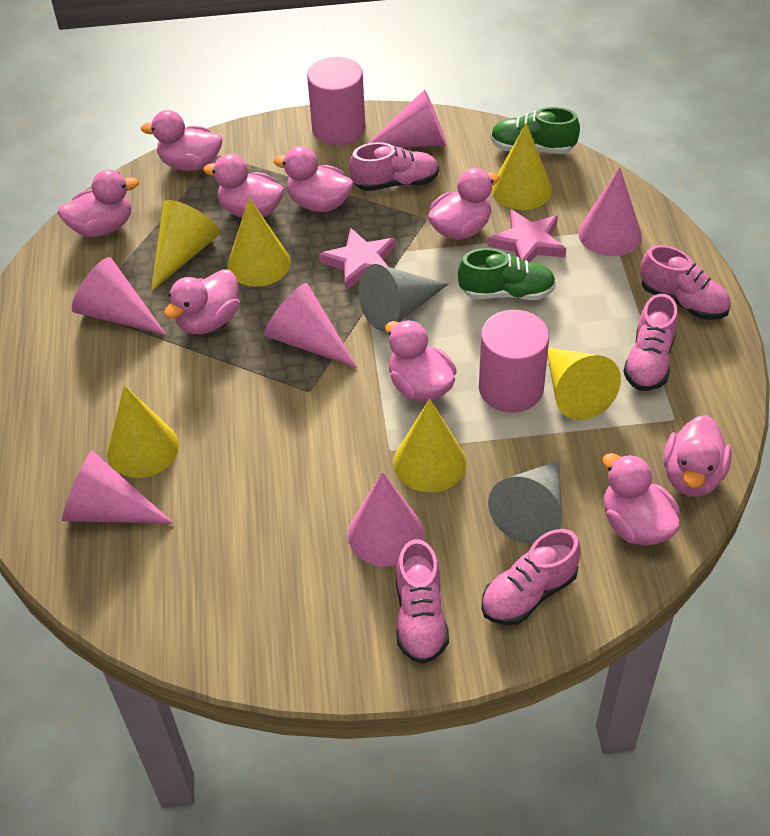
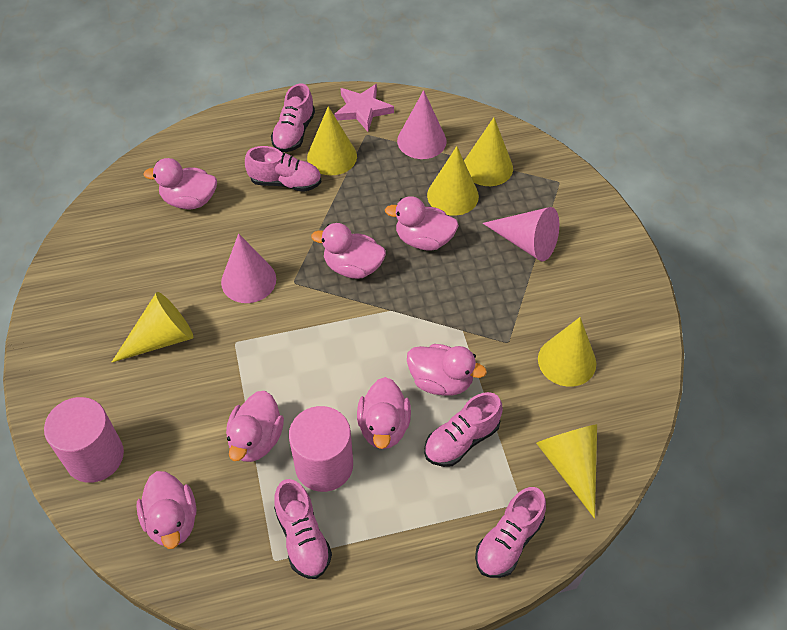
green shoe: [458,248,556,300] [491,107,580,154] = 2 -> none = 0
grey cone: [359,264,448,331] [488,461,562,544] = 2 -> none = 0
pink cone: [62,451,174,524] [72,257,166,335] [264,283,357,368] [348,472,424,566] [369,90,447,148] [578,167,642,256] = 6 -> [221,233,276,303] [397,90,447,159] [482,207,559,261] = 3
pink duck: [58,169,139,237] [141,110,222,171] [164,269,240,334] [203,154,284,218] [274,146,353,212] [385,320,457,402] [428,168,499,240] [603,453,680,545] [664,415,732,497] = 9 -> [137,471,196,549] [143,158,217,209] [226,391,284,462] [311,223,386,279] [357,377,411,449] [385,196,459,251] [407,344,487,396] = 7
pink star: [319,227,396,291] [487,209,566,262] = 2 -> [334,84,394,132] = 1

